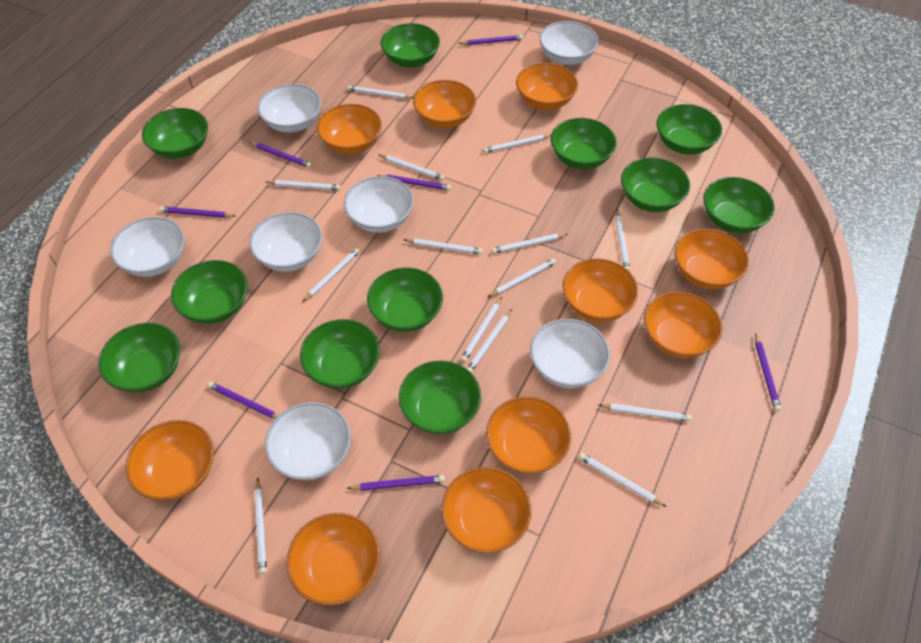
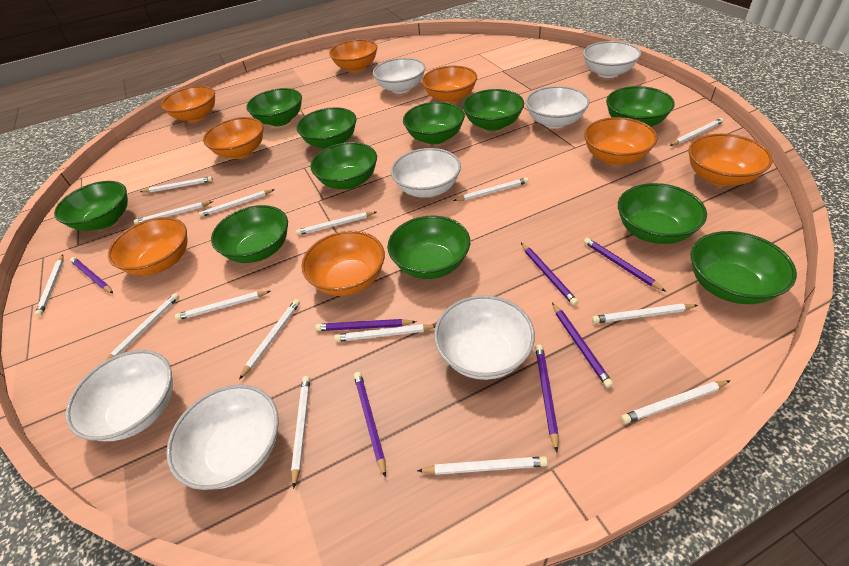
orange bowl: [125,420,214,500] [286,513,380,605] [317,104,382,154] [413,80,476,128] [441,467,531,553] [486,396,571,474] [516,63,578,110] [562,258,638,322] [644,291,723,358] [675,228,749,289] = 10 -> [108,217,187,276] [161,86,215,122] [203,117,264,159] [301,231,385,296] [329,39,377,72] [422,66,477,103] [584,117,658,165] [688,134,773,186] = 8
white pencil: [255,477,267,574] [266,180,341,190] [302,248,360,302] [347,85,414,99] [378,154,445,181] [404,239,483,254] [461,297,502,362] [467,309,512,373] [483,135,551,153] [488,259,556,297] [491,234,568,254] [579,453,667,507] [598,403,692,421] [616,210,630,271] = 14 -> [35,255,64,317] [105,293,179,361] [134,201,212,224] [140,176,213,193] [175,291,271,320] [199,189,275,217] [239,299,300,380] [291,376,310,489] [296,212,377,236] [334,324,435,342] [417,456,548,475] [453,177,529,201] [592,304,698,324] [621,380,730,424] [669,118,724,146] = 15

